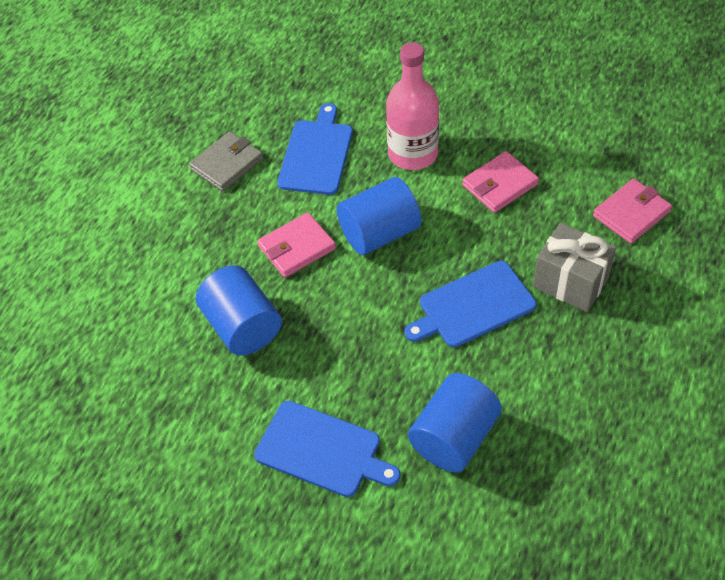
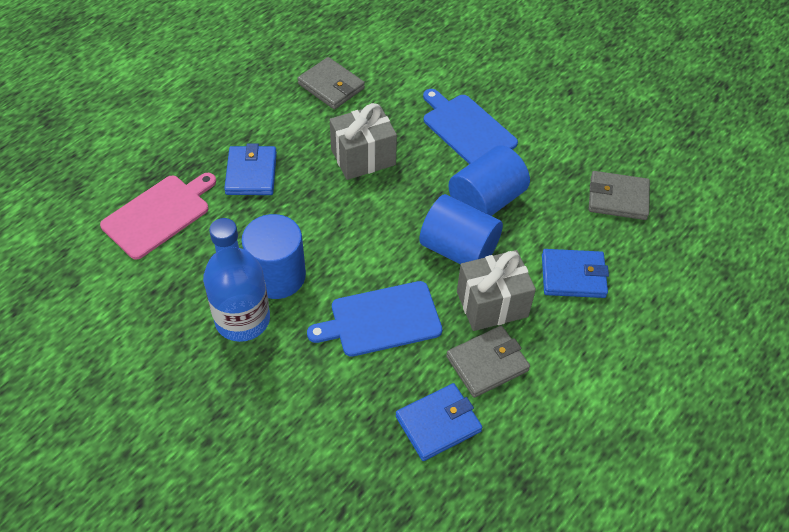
blue bottle: none = 0 -> [203,218,270,342] = 1
blue cutting board: [254,401,400,497] [277,103,353,195] [405,261,537,347] = 3 -> [307,281,442,357] [423,89,518,164] = 2
blue wallet: none = 0 -> [224,143,277,195] [396,383,482,461] [542,249,609,298] = 3
grey gift: [533,223,616,312] = 1 -> [330,103,397,180] [457,250,536,331] = 2
grey wallet: [189,131,263,192] = 1 -> [297,57,365,110] [446,326,530,398] [589,171,650,220] = 3
pink bottle: [386,42,439,170] = 1 -> none = 0
pink cutting board: none = 0 -> [100,173,216,260] = 1
pink wallet: [257,212,336,278] [462,151,539,213] [593,179,672,244] = 3 -> none = 0

